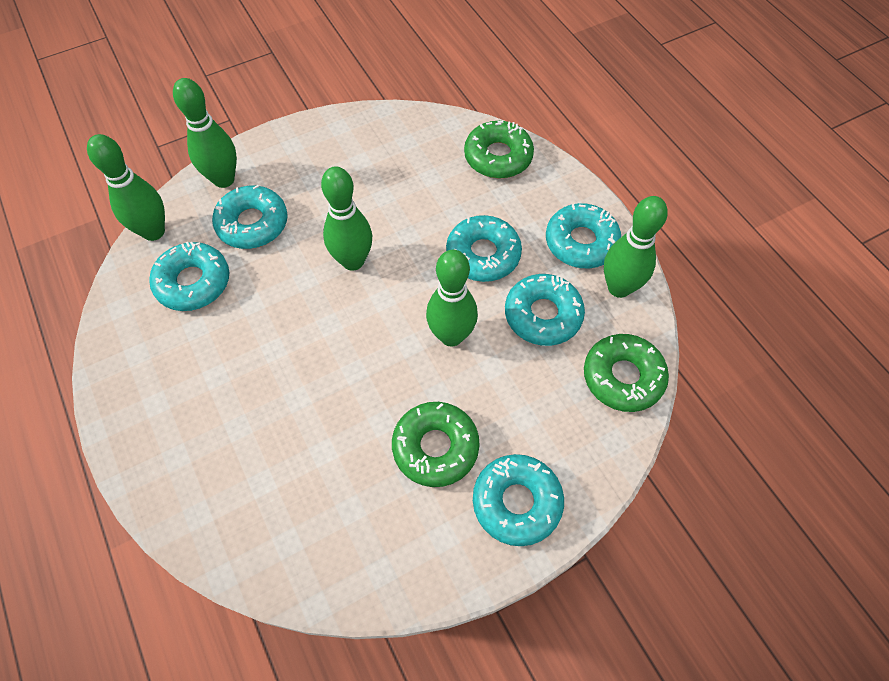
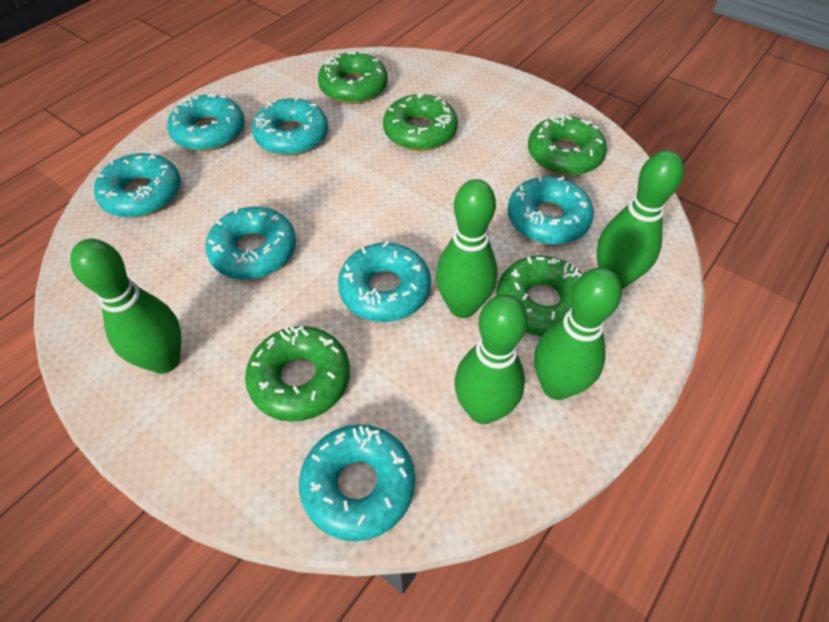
green donut: [392,402,480,487] [464,121,534,178] [584,334,669,412] = 3 -> [245,326,350,422] [318,50,388,104] [383,93,458,151] [496,256,583,336] [528,114,607,176] = 5
turquoise donut: [149,242,229,311] [212,185,288,249] [446,215,522,282] [473,454,564,546] [505,274,585,346] [546,203,621,269] = 6 -> [94,153,181,218] [167,93,245,151] [206,207,296,279] [252,97,328,156] [299,424,415,541] [338,241,431,322] [507,176,594,245] = 7

